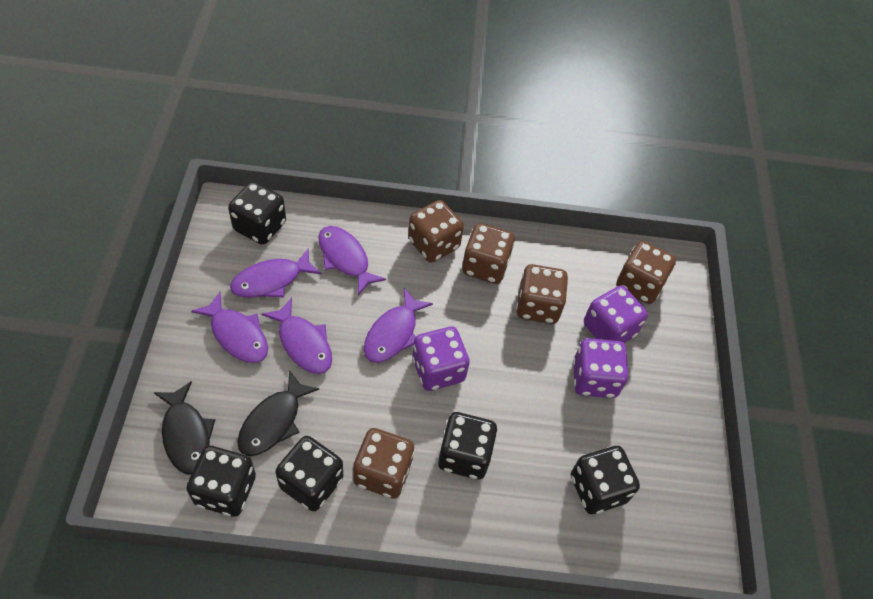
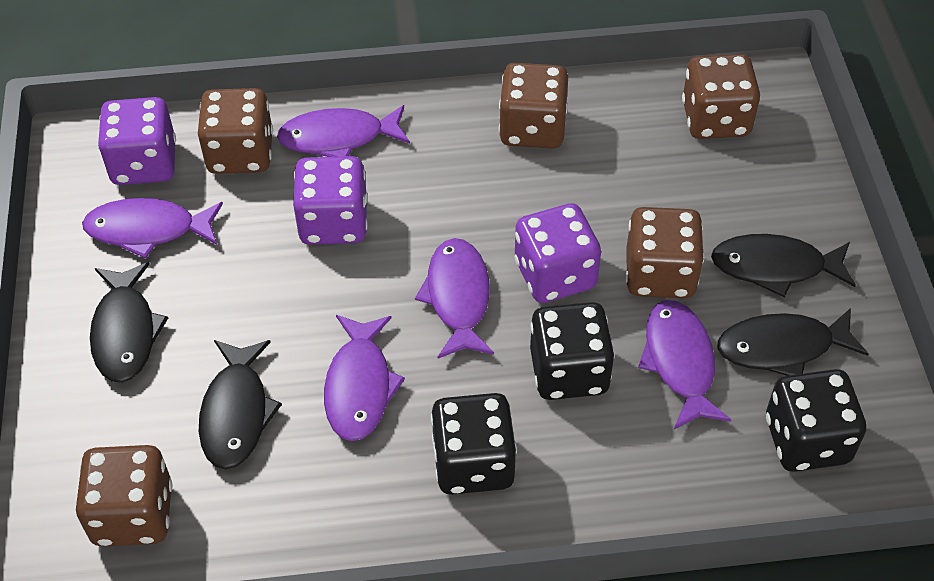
black dice: [186,446,256,517] [228,182,286,245] [275,436,343,511] [438,412,498,479] [571,446,640,514] = 5 -> [431,393,517,495] [530,302,615,400] [766,369,866,472] = 3
black fish: [154,381,215,475] [237,370,319,456] = 2 -> [90,262,168,383] [199,340,282,470] [711,234,856,297] [717,308,869,376] = 4

